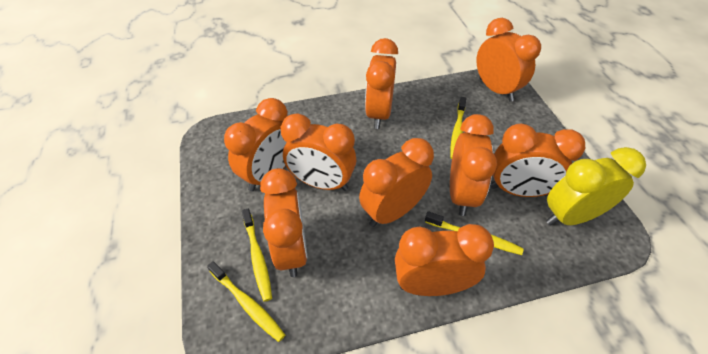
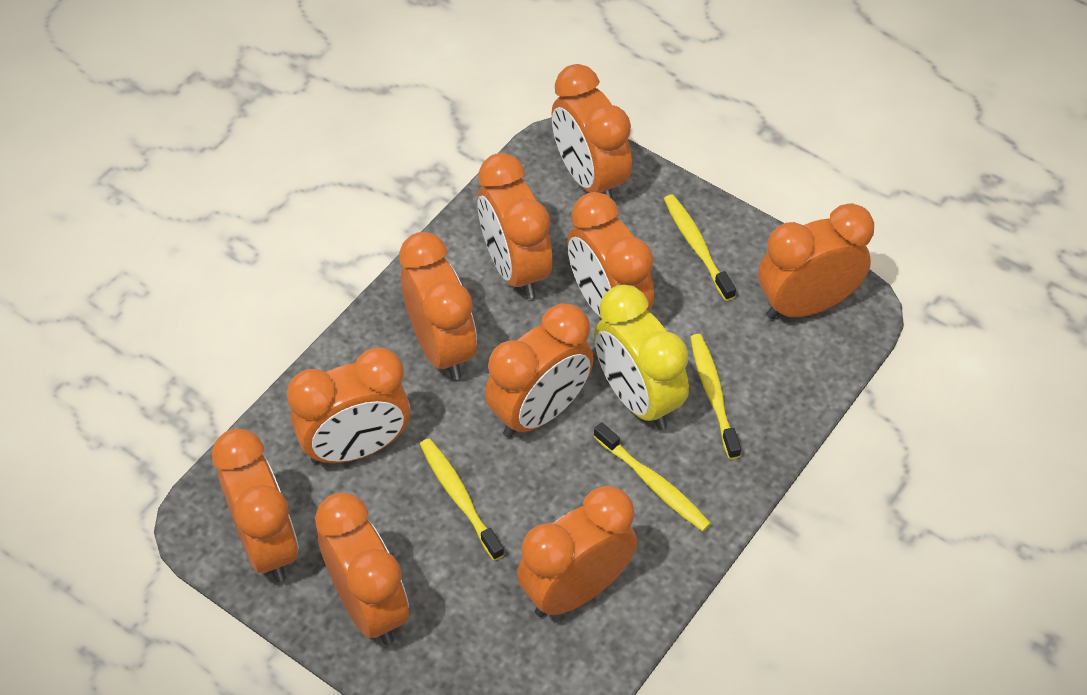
orange clock: [224,98,288,191] [260,168,308,277] [281,113,356,191] [359,138,434,227] [365,38,398,129] [395,224,494,296] [450,114,497,216] [477,18,541,102] [490,123,585,197] = 9 -> [212,429,299,582] [287,347,410,464] [315,493,409,645] [399,232,477,380] [477,153,552,299] [485,303,594,438] [517,486,637,617] [552,64,632,199] [567,192,654,317] [758,203,874,319] = 10

